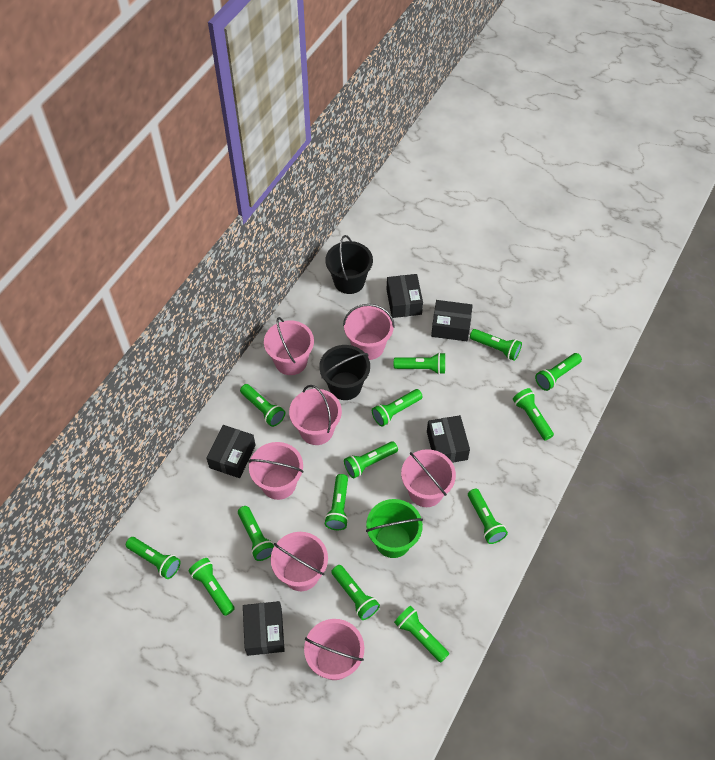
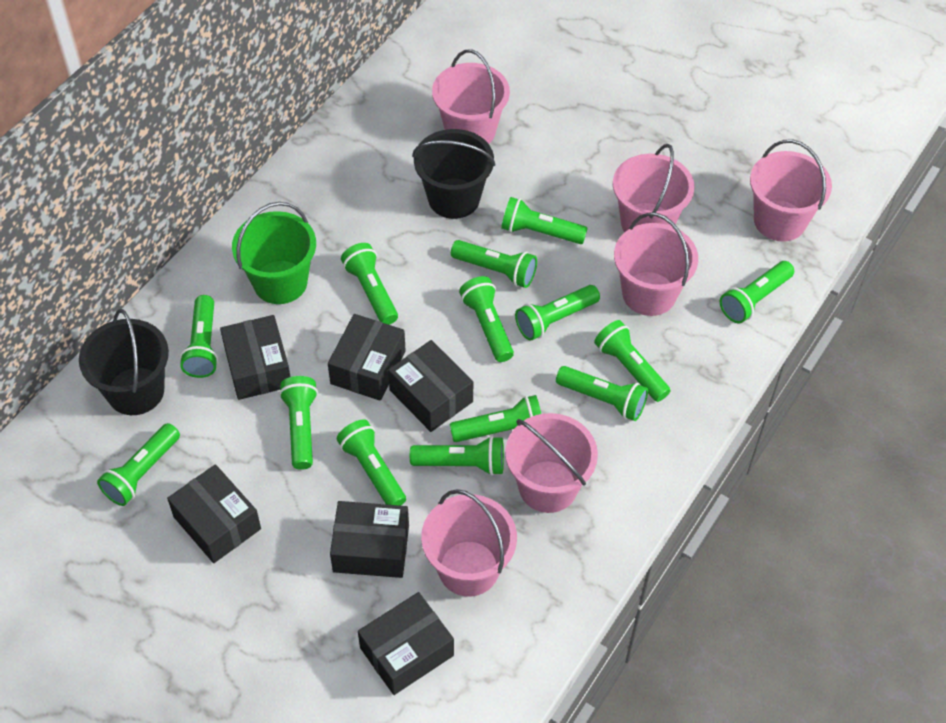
black box: [206,425,256,478] [243,601,285,656] [386,274,423,318] [427,415,470,463] [431,300,473,341] = 5 -> [167,464,261,563] [220,315,291,400] [328,314,406,401] [330,501,409,578] [358,592,454,695] [388,340,473,432] = 6
pink bucket: [248,442,304,500] [264,317,314,375] [271,532,328,591] [289,385,342,445] [304,619,364,680] [343,304,395,360] [401,449,456,507] = 7 -> [421,489,517,597] [432,49,510,144] [505,413,598,513] [613,144,694,232] [614,213,698,316] [750,139,832,241] = 6

